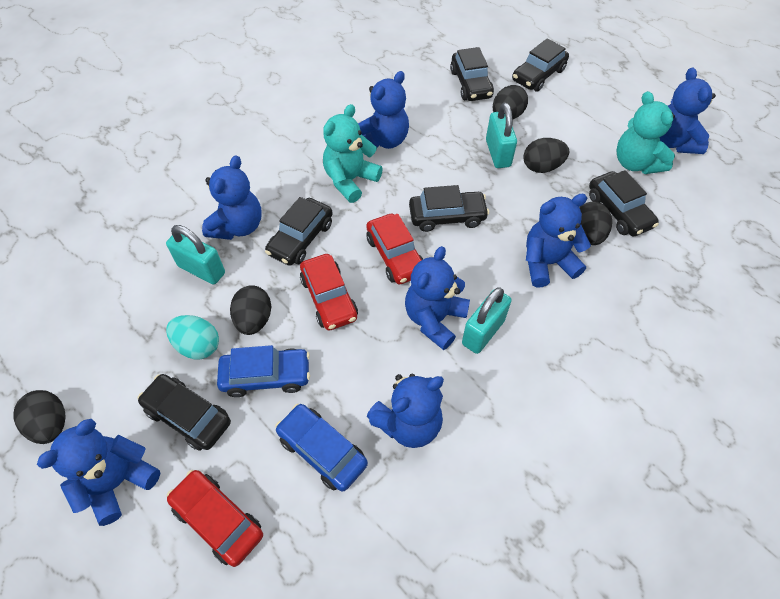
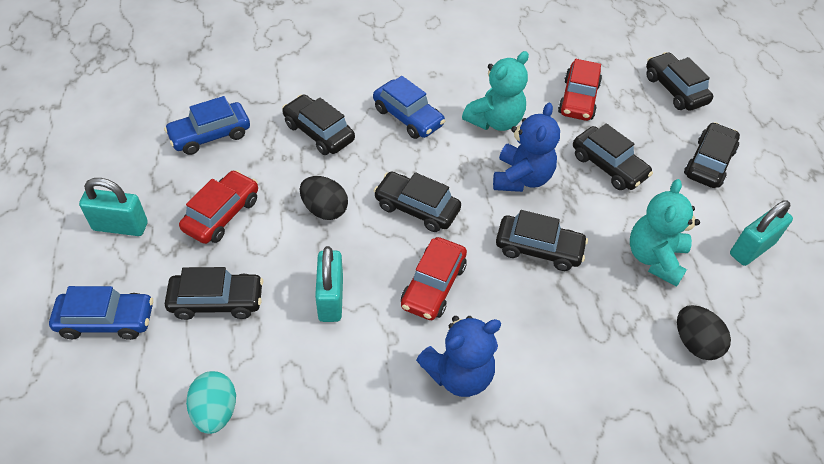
black car: [138,374,231,451] [265,197,333,266] [409,185,489,232] [450,47,494,101] [512,38,569,92] [589,170,659,237] = 6 -> [165,267,263,320] [282,95,355,155] [374,172,461,232] [496,210,588,271] [573,123,653,190] [646,52,713,111] [684,122,740,188] = 7
black egg: [13,390,66,444] [230,285,271,335] [493,85,528,120] [523,138,569,173] [579,202,612,245] = 5 -> [300,176,348,220] [677,305,731,360] = 2
blue car: [217,345,310,397] [275,404,368,491] = 2 -> [49,286,153,340] [164,96,250,155] [373,76,445,139] = 3
blue teddy bear: [37,419,160,526] [202,155,262,240] [358,71,409,149] [367,374,444,448] [405,246,470,350] [526,194,591,287] [660,67,716,154] = 7 -> [416,316,501,397] [493,103,560,192] = 2

